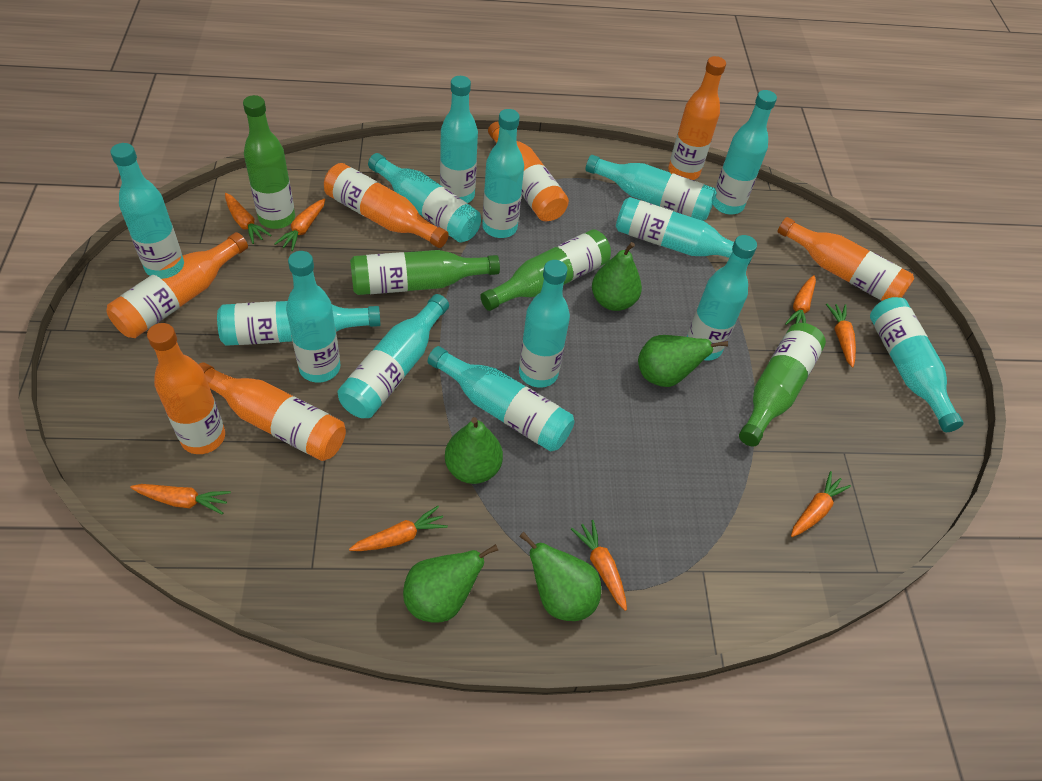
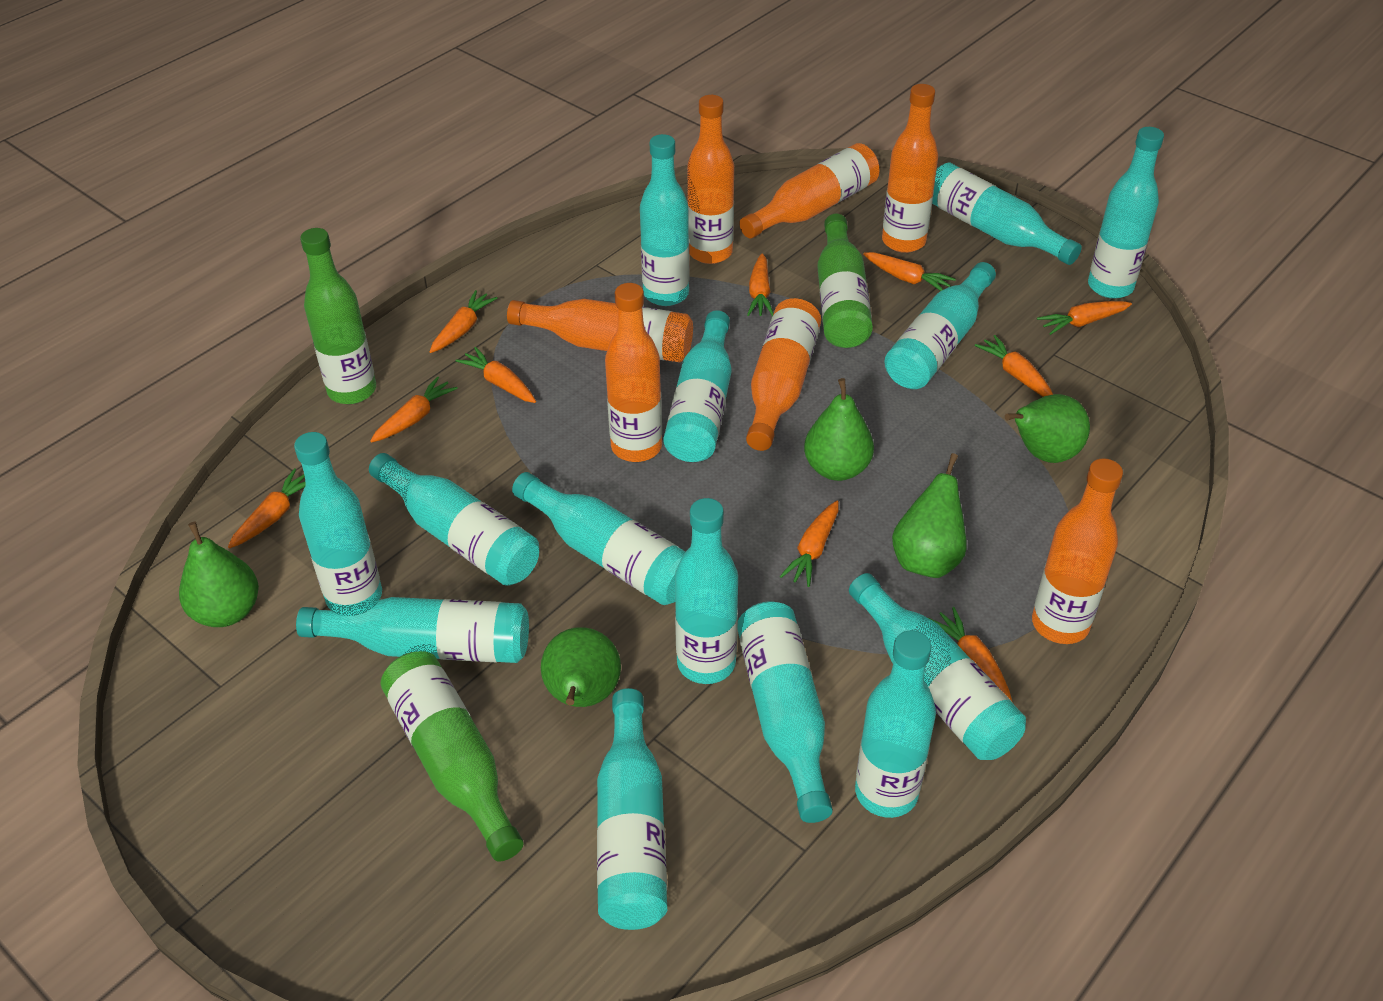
green bottle: [243,95,295,229] [350,250,500,295] [480,229,611,311] [739,323,826,446] = 4 -> [300,228,376,404] [381,651,524,861] [817,214,873,348] = 3
orange carrot: [130,484,231,515] [225,193,272,244] [274,198,326,251] [349,506,448,551] [571,520,627,611] [785,275,816,325] [791,471,851,537] [826,304,856,367] = 8 -> [228,468,306,549] [370,376,458,443] [430,290,498,353] [455,347,536,403] [747,253,774,316] [780,501,839,587] [863,252,956,291] [929,607,1013,703] [974,335,1053,397] [1037,301,1132,335] = 10

